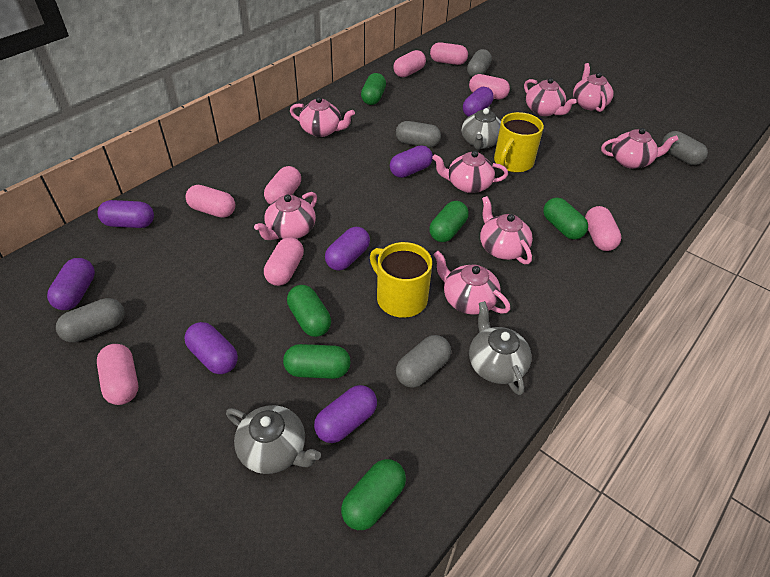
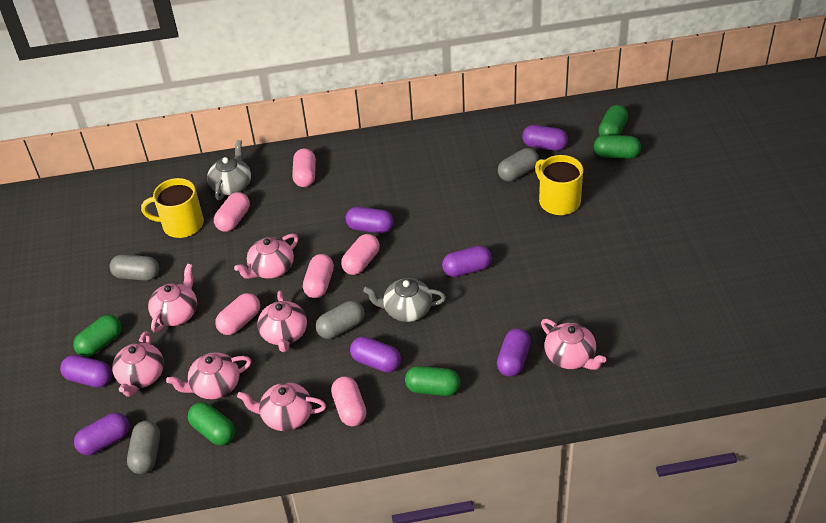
green capsule: [283,344,351,379] [287,285,331,337] [341,459,406,530] [361,73,386,105] [429,201,469,242] [543,197,588,240] = 6 -> [73,315,122,357] [188,402,235,446] [405,366,460,396] [594,134,641,159] [598,105,628,136] = 5
grey capsule: [56,298,125,342] [396,121,441,147] [396,335,451,388] [467,49,492,77] [662,131,708,165] = 5 -> [110,254,159,281] [127,421,160,474] [316,301,365,339] [498,148,539,181] = 4
grey teapot: [226,405,321,474] [462,107,501,150] [469,301,532,395] = 3 -> [207,140,251,200] [363,278,446,322] = 2
pink capsule: [97,344,138,405] [186,185,235,218] [264,166,301,204] [264,237,304,286] [393,50,426,77] [430,42,468,65] [469,74,510,100] [585,206,622,251] = 8 -> [214,192,250,232] [215,293,260,335] [292,148,316,187] [303,254,334,298] [331,376,367,426] [341,234,380,275] = 6
pink teapot: [254,192,317,240] [290,97,355,137] [432,151,508,193] [433,251,510,315] [480,196,533,264] [524,78,577,116] [573,63,613,112] [601,128,679,169] = 8 -> [112,331,164,397] [148,263,197,333] [166,352,251,399] [234,234,298,279] [237,382,326,431] [257,291,307,352] [541,319,606,370] = 7

